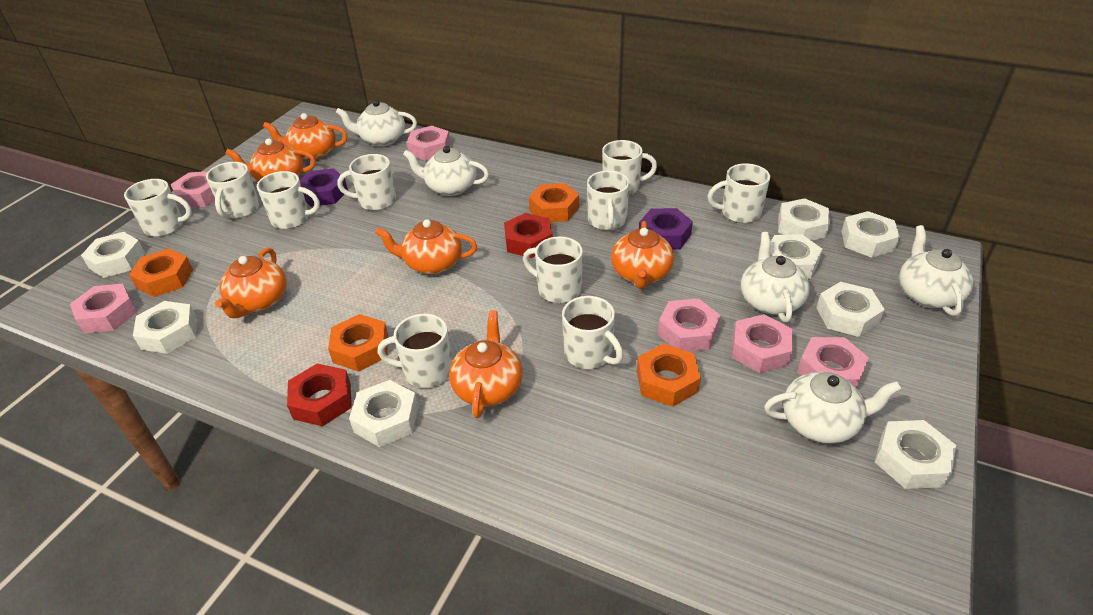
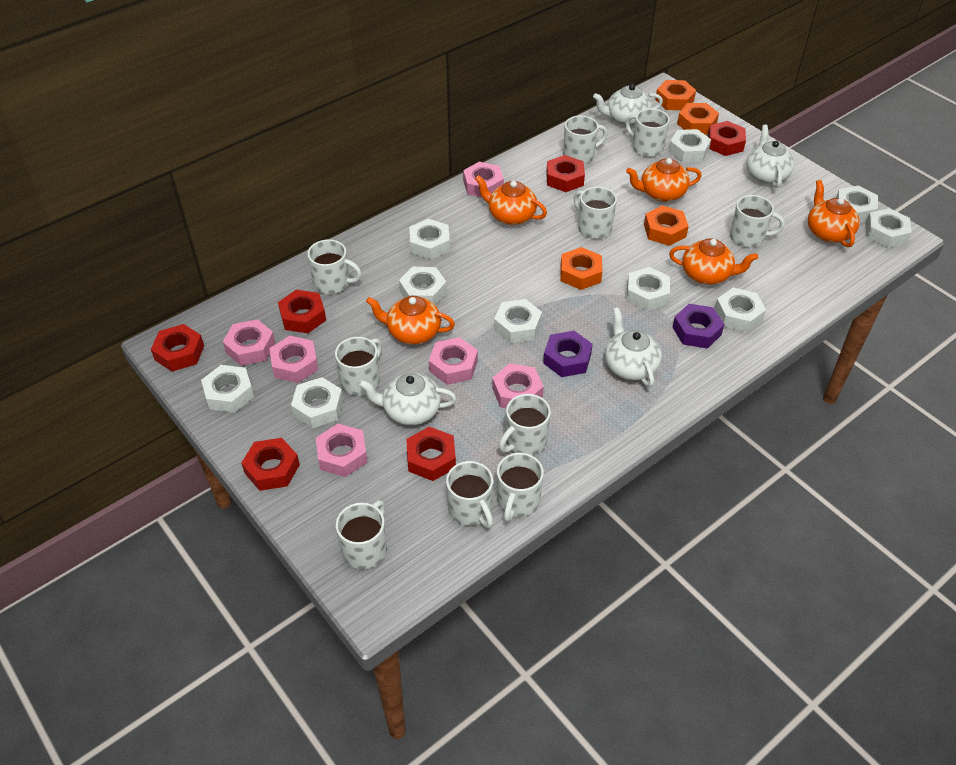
orange teapot: [215,248,287,318] [225,138,316,181] [263,113,348,160] [375,219,477,275] [449,310,523,418] [611,221,674,289] = 6 -> [366,296,455,345] [475,175,547,225] [626,158,702,202] [669,238,758,285] [808,180,860,247] = 5
red nut: [287,364,352,426] [504,213,553,258] = 2 -> [151,324,204,371] [241,438,300,491] [278,290,326,333] [406,427,456,481] [546,155,585,192] [707,121,746,156] = 6
white nut: [81,232,145,278] [133,301,197,354] [349,380,418,447] [770,234,822,279] [778,198,830,241] [816,282,885,337] [841,211,900,258] [875,420,956,489] = 8 -> [201,365,254,413] [291,377,343,428] [399,267,447,305] [409,219,450,260] [494,299,542,343] [626,267,670,311] [669,129,711,163] [715,288,766,332] [836,186,878,223] [866,208,912,248] = 10
white teapot: [336,100,417,147] [403,146,489,196] [741,232,810,323] [764,372,901,444] [899,225,973,316] = 5 -> [359,373,457,425] [593,84,663,126] [605,307,662,387] [746,125,795,188] = 4

